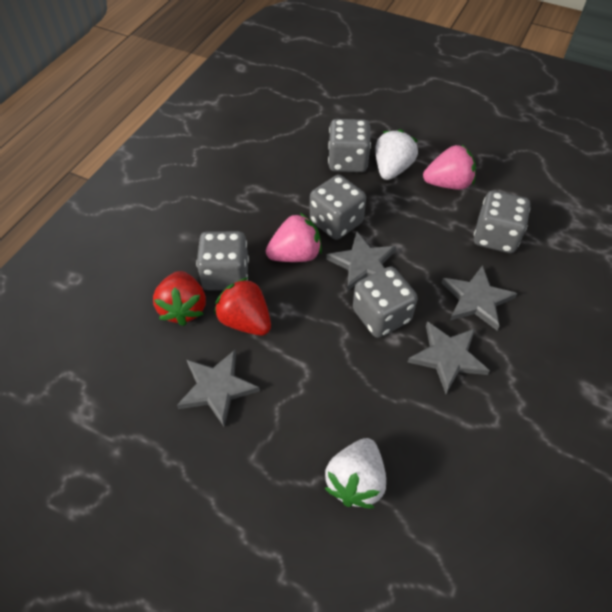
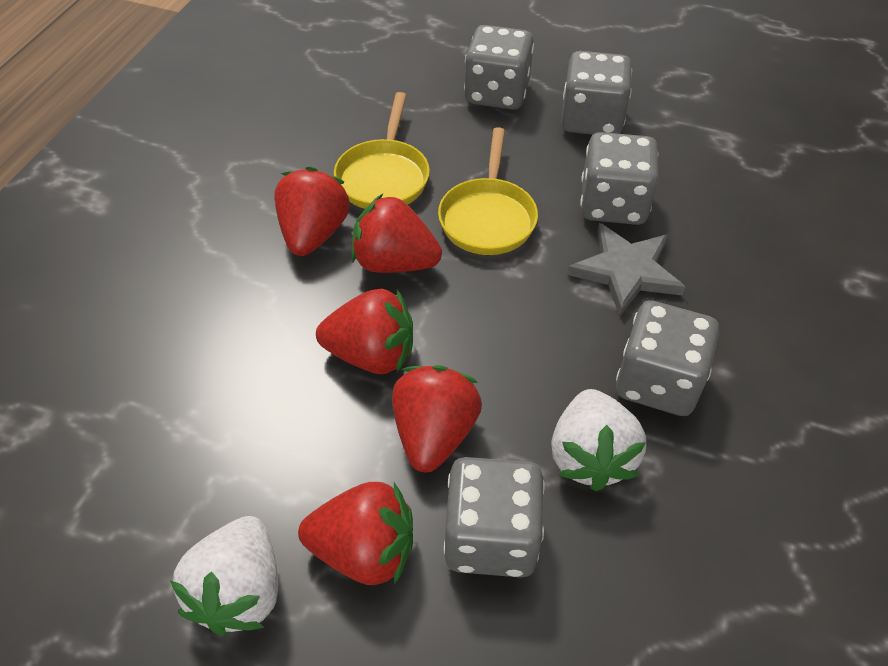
grey star: [177,350,260,427] [326,232,396,291] [408,321,490,394] [442,265,517,330] = 4 -> [567,223,685,316] = 1
pink strawberry: [266,213,322,262] [423,145,476,190] = 2 -> none = 0
red strawberry: [153,271,206,326] [214,277,271,336] = 2 -> [274,166,350,256] [298,482,413,585] [316,289,413,374] [351,194,442,273] [392,365,482,472] = 5
yellow pan: none = 0 -> [334,92,430,209] [438,127,538,255] = 2

